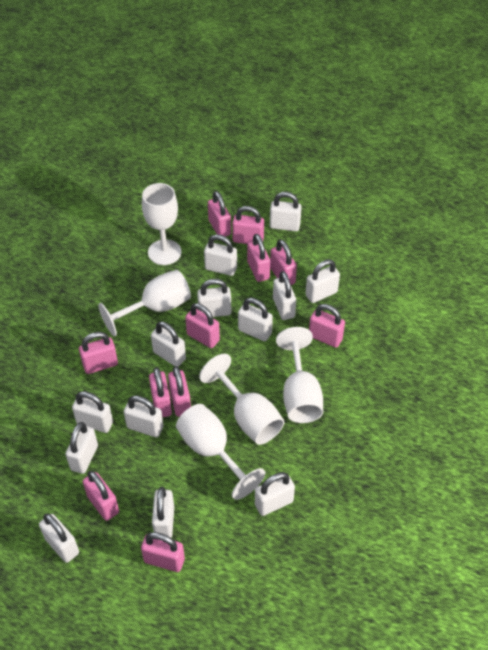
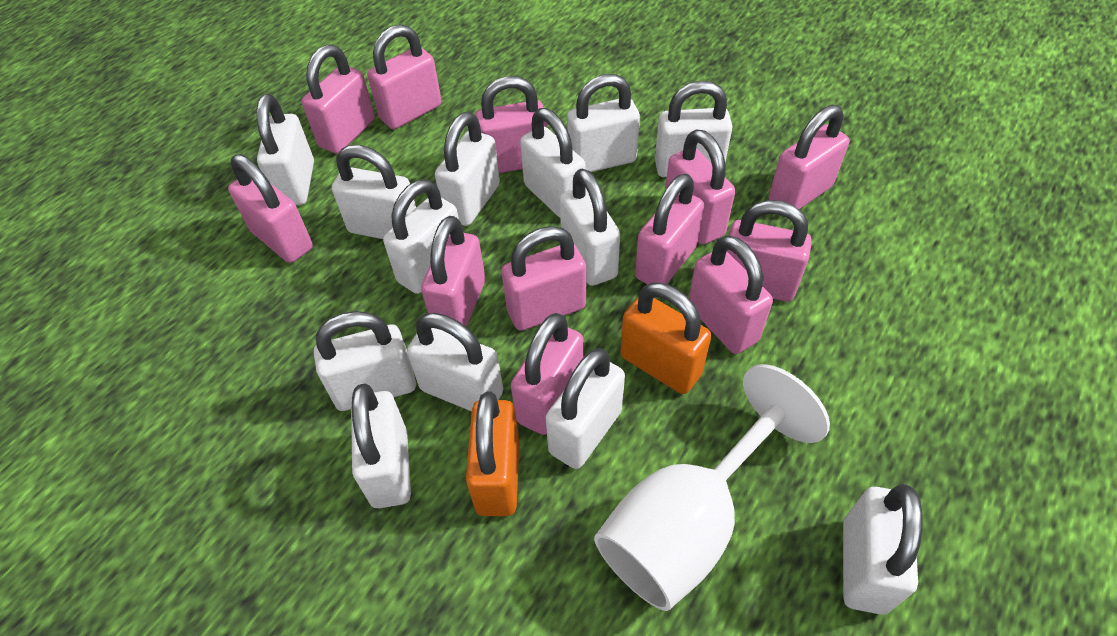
orange padlock: none = 0 -> [466,392,520,516] [620,283,712,394] = 2
pink padlock: [79,332,118,374] [83,471,119,521] [141,532,185,572] [149,367,172,418] [168,366,191,417] [185,303,220,348] [208,191,231,237] [232,206,264,244] [247,234,270,282] [270,239,297,285] [309,304,345,348] = 11 -> [228,154,313,263] [302,45,375,154] [367,24,442,129] [421,216,485,327] [475,76,548,173] [501,226,586,331] [511,313,583,435] [635,174,704,284] [665,130,735,245] [689,235,773,354] [727,200,812,302] [769,105,849,209] = 12
white goblet: [98,270,191,336] [142,183,182,265] [176,404,265,500] [199,354,284,445] [276,327,323,423] = 5 -> [594,364,830,611] = 1

